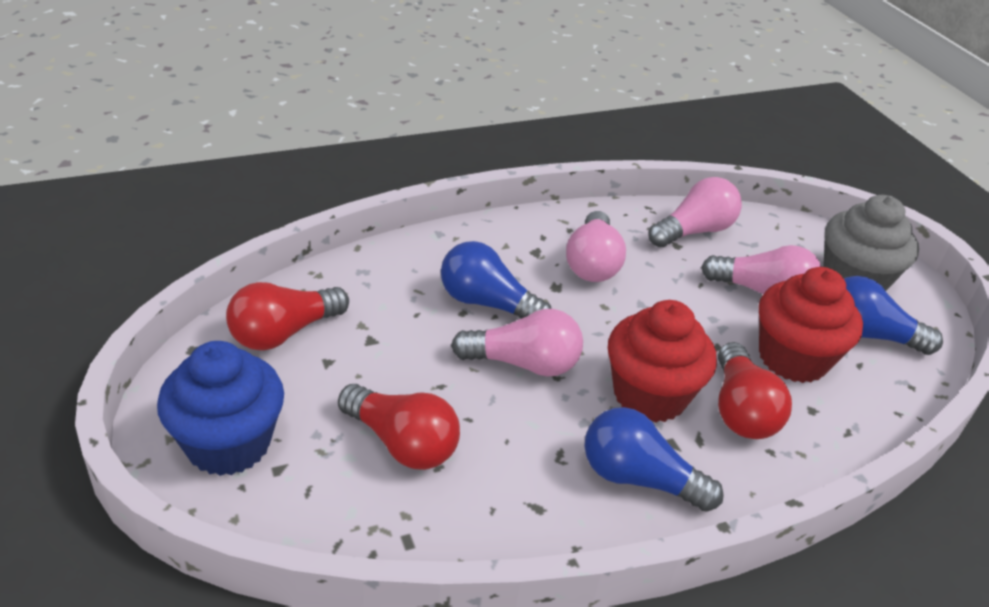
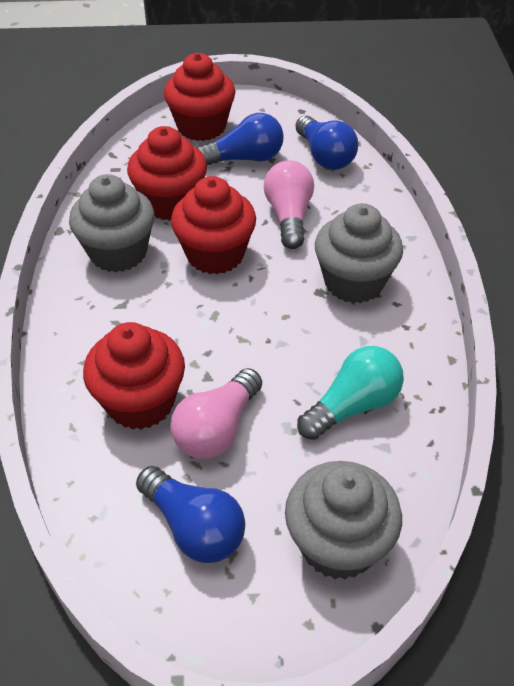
blue cupcake: [157,341,284,476] = 1 -> none = 0
grey cupcake: [823,195,919,291] = 1 -> [69,174,155,272] [285,461,402,580] [315,203,403,303] = 3
pink light bulb: [451,309,583,376] [566,211,626,282] [649,177,742,247] [701,245,821,294] = 4 -> [171,368,262,459] [264,160,314,249] = 2
red cupcake: [608,300,717,423] [759,267,863,383] = 2 -> [83,322,185,430] [127,126,207,221] [164,53,235,141] [171,176,256,274] = 4
red light bulb: [226,282,349,351] [338,384,460,470] [718,342,792,439] = 3 -> none = 0
turquoise light bulb: none = 0 -> [297,346,404,440] = 1

